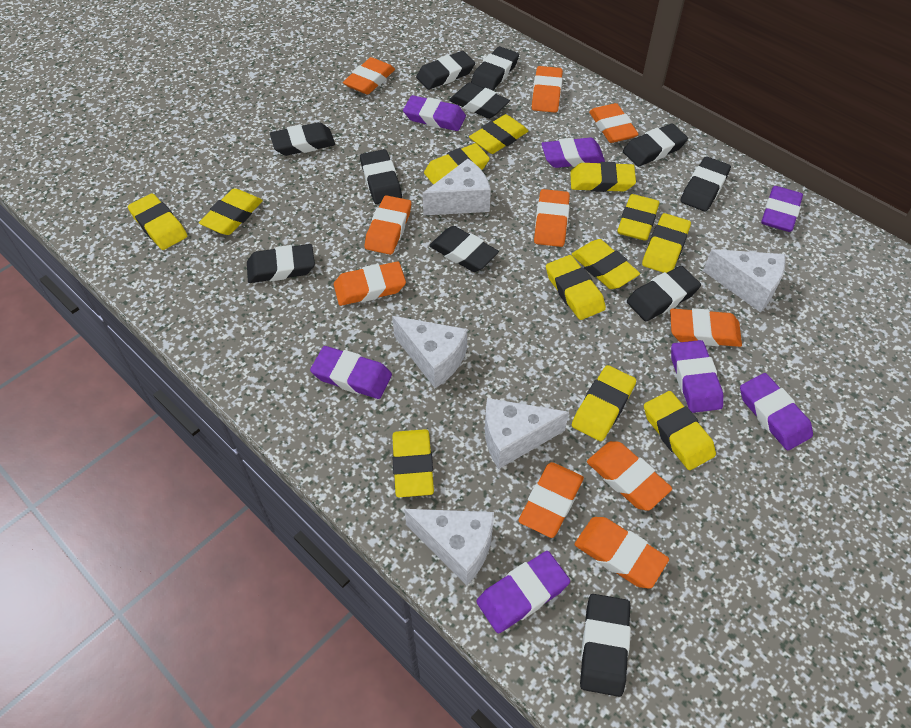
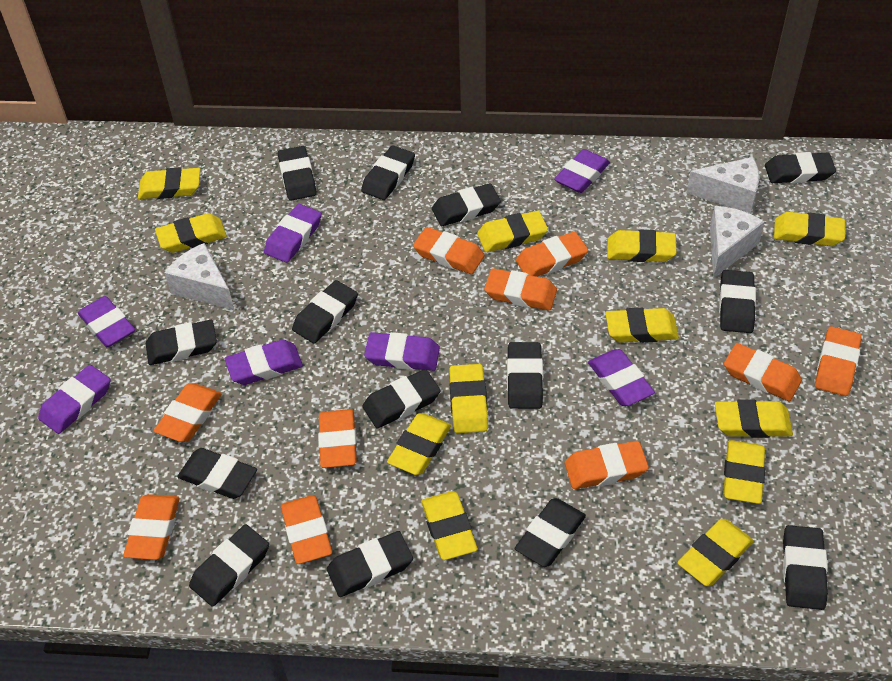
black eraser: [247,244,315,283] [270,122,335,156] [360,149,402,204] [416,51,475,90] [429,226,499,272] [449,83,510,119] [471,46,519,91] [580,594,631,697] [623,124,688,167] [627,266,701,321] [680,157,731,212] = 11 -> [146,320,217,365] [177,448,257,499] [189,524,269,607] [278,146,317,201] [292,280,358,343] [327,531,413,597] [361,145,415,200] [362,369,441,428] [432,183,501,226] [507,342,543,409] [515,498,586,567] [719,270,756,333] [765,152,836,183] [783,525,828,610] = 14
white cheese: [392,316,467,388] [404,509,494,586] [422,159,491,216] [485,398,569,469] [703,249,786,313] = 5 -> [165,243,234,310] [687,157,759,214] [710,206,765,279] = 3

